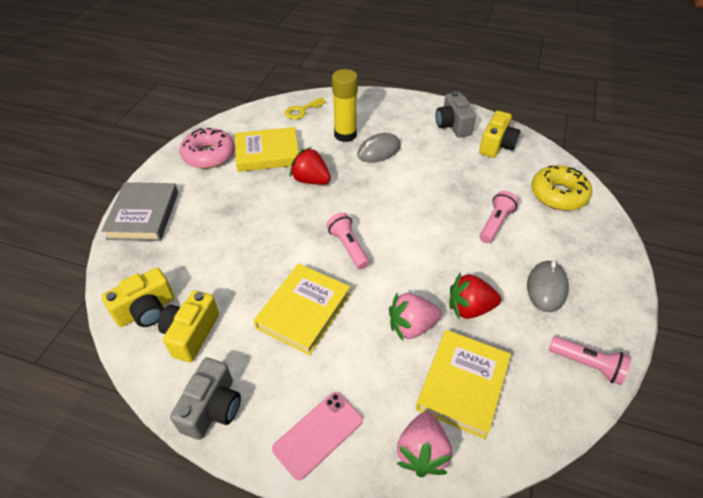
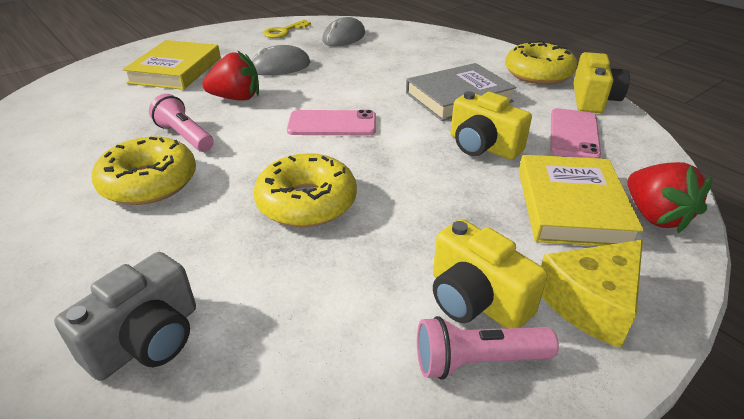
grey camera: [170,358,241,440] [436,91,476,137] = 2 -> [54,252,196,381] = 1
pink donut: [180,128,235,169] = 1 -> none = 0
pink flashlight: [327,213,370,269] [480,191,519,243] [549,336,631,385] = 3 -> [149,94,214,152] [417,316,559,380] = 2
pink phone: [272,392,363,481] = 1 -> [287,110,376,135] [550,108,601,158] = 2
pink strawberry: [389,293,442,341] [397,412,452,477] = 2 -> none = 0
yellow book: [235,127,299,172] [254,264,350,355] [416,330,511,439] = 3 -> [122,40,221,90] [519,155,644,246] = 2
yellow cheese: none = 0 -> [541,240,643,348] = 1
yellow donut: [531,165,592,211] = 1 -> [92,137,196,205] [254,153,357,227] [505,41,577,85] = 3
yellow glue stick: [332,69,358,142] = 1 -> none = 0

